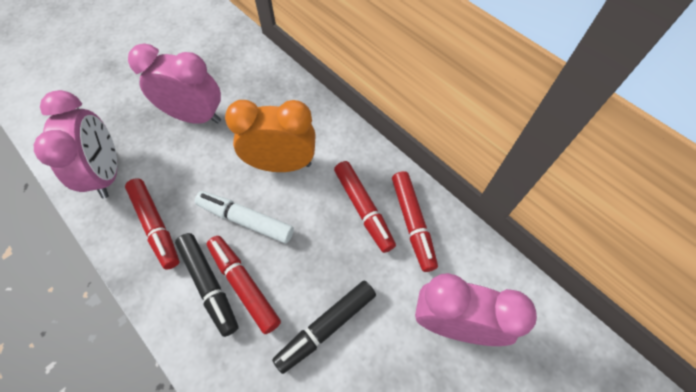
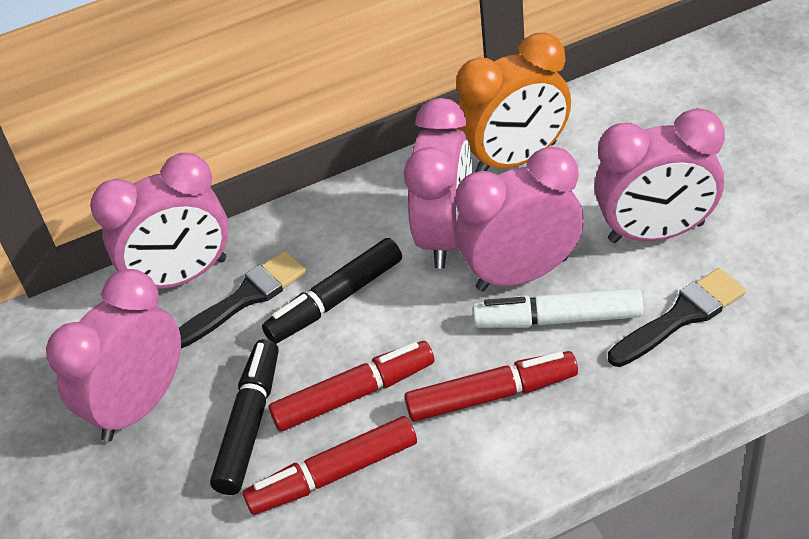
black brush: none = 0 -> [179,251,307,348] [608,268,746,367] = 2
pink clock: [34,90,117,199] [128,43,221,124] [415,273,537,346] = 3 -> [46,269,181,442] [90,153,229,289] [404,98,472,269] [455,147,584,292] [594,108,725,243] = 5
red marker: [125,178,179,270] [207,236,281,334] [334,161,396,253] [392,171,438,272] = 4 -> [243,416,417,515] [269,341,434,432] [404,351,578,422] = 3

